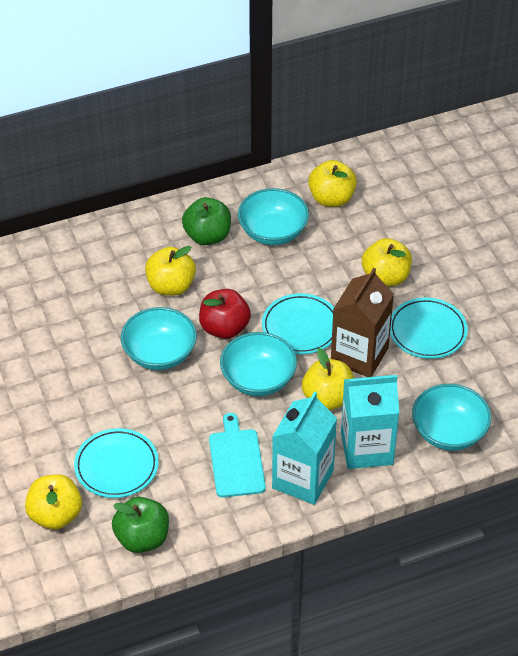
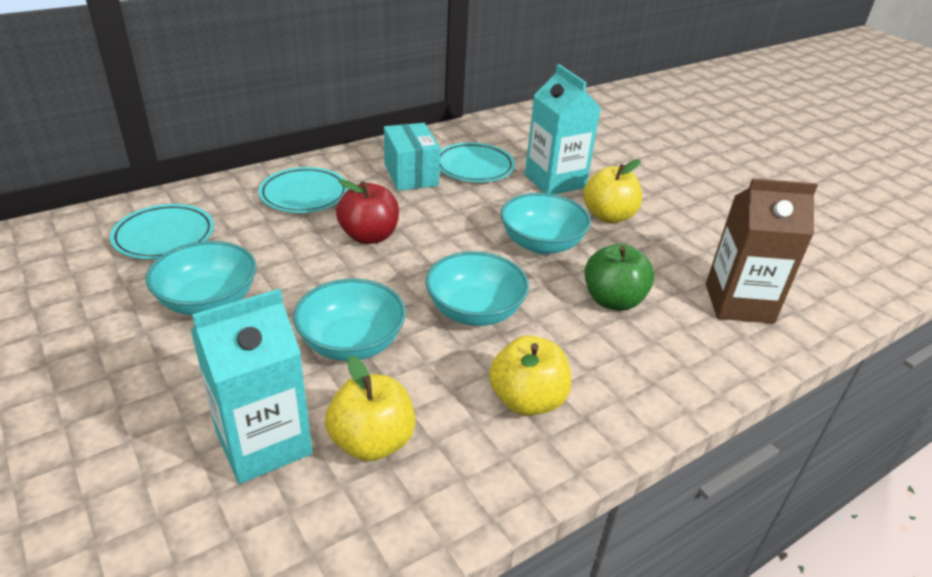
green apple: [112,497,169,553] [182,197,231,245] = 2 -> [585,244,654,311] = 1
turquoise box: none = 0 -> [384,123,440,191] = 1
turquoise cutting board: [209,413,266,498] = 1 -> none = 0
yellow apple: [25,474,82,530] [145,246,196,296] [302,348,354,410] [308,160,357,207] [362,238,412,287] = 5 -> [325,356,416,462] [489,336,571,416] [583,159,642,223] = 3

